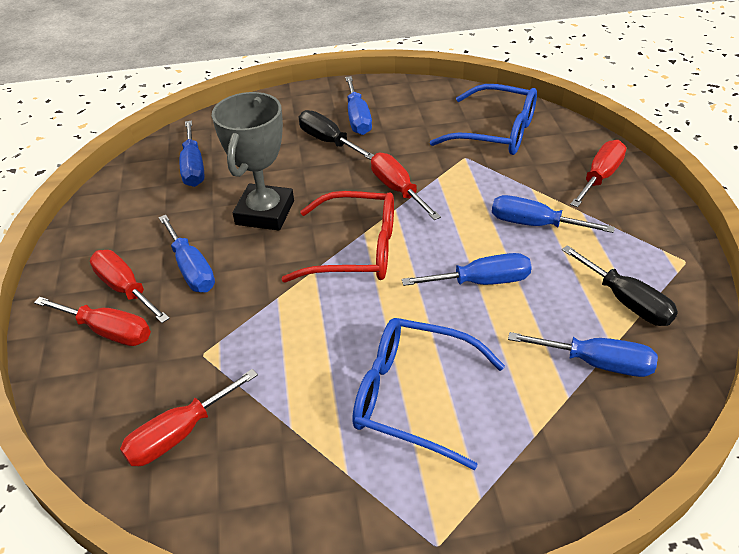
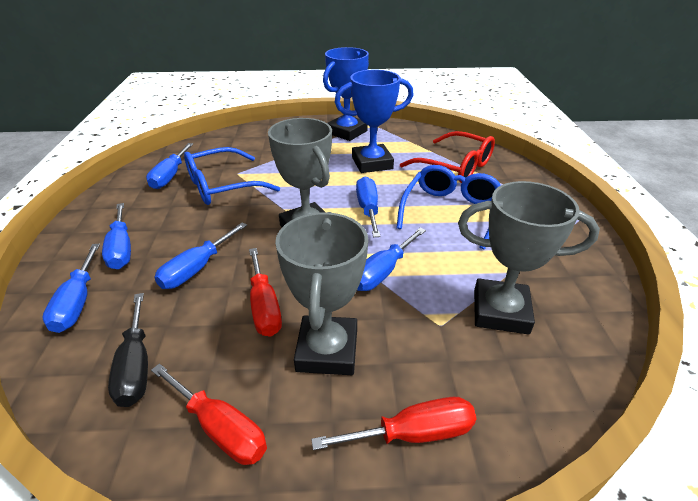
black screwdriver: [299,110,374,160] [562,245,678,326] = 2 -> [108,293,148,407] = 1
blue trophy: none = 0 -> [323,47,369,141] [335,69,413,173] = 2
grey trophy: [212,92,294,231] = 1 -> [268,118,332,227] [275,212,368,375] [458,181,600,335] = 3
red screwdriver: [34,297,151,346] [90,250,170,323] [120,369,258,466] [371,153,441,220] [570,140,626,207] = 5 -> [151,363,267,465] [249,248,282,337] [311,397,477,450] = 3

